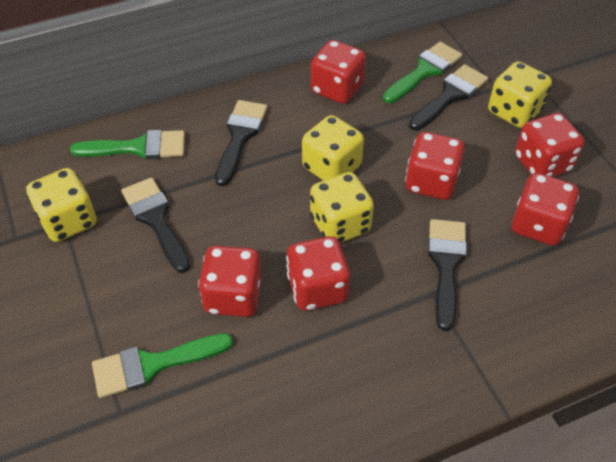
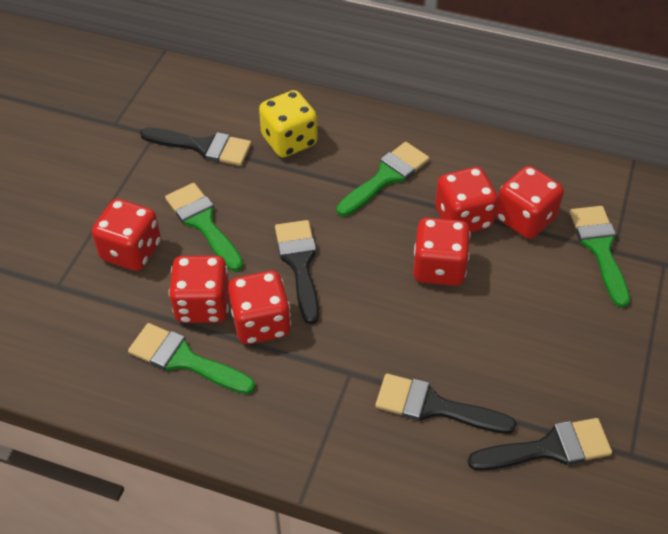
green brush: [70,130,185,159] [92,333,233,398] [383,42,462,103] = 3 -> [128,323,255,394] [165,183,243,271] [337,142,429,216] [570,206,630,308] = 4
yellow dice: [26,168,97,242] [302,115,364,181] [310,172,374,243] [488,61,552,128] = 4 -> [259,90,318,158] = 1

